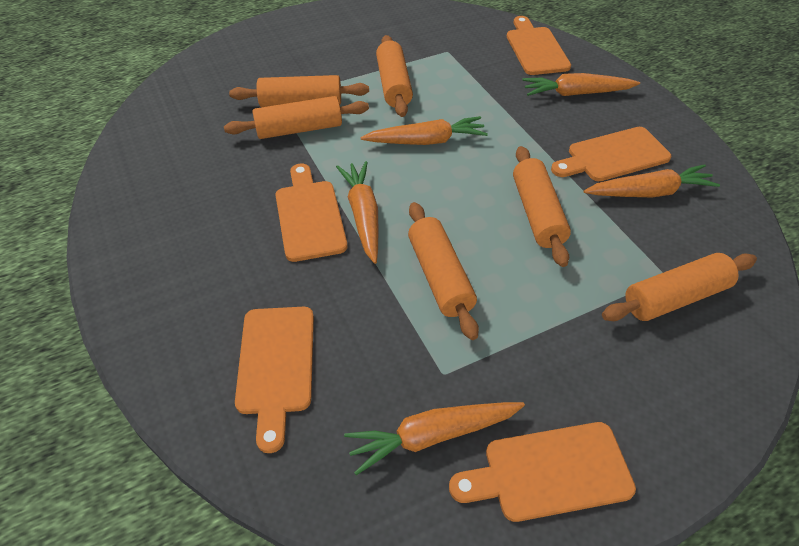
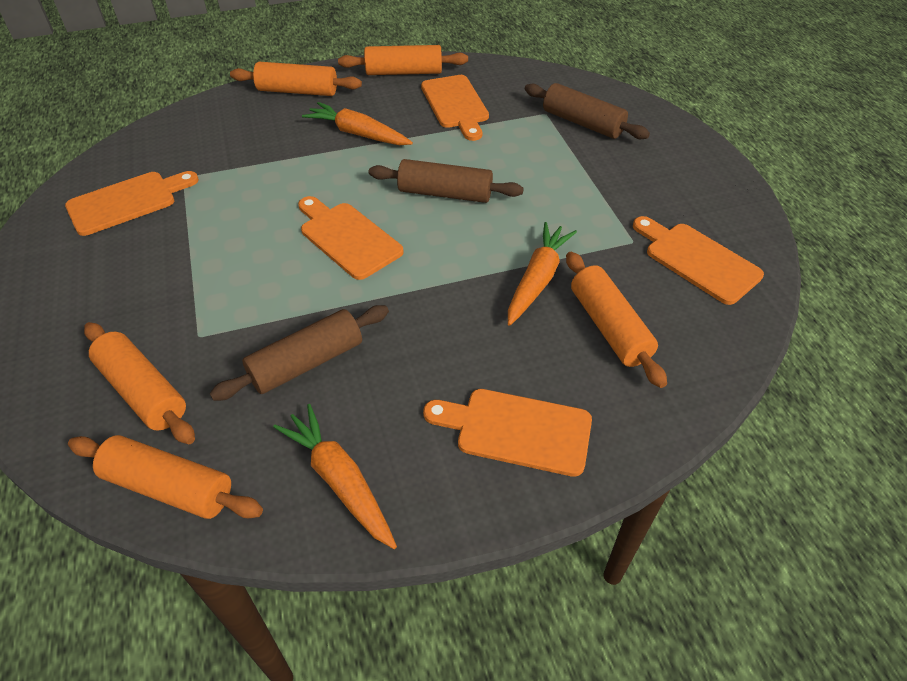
brown rolling pin: none = 0 -> [210,305,389,401] [369,159,524,203] [525,83,650,139] = 3
orange carrot: [336,161,379,264] [344,402,525,475] [361,116,488,145] [522,73,640,96] [584,164,720,197] = 5 -> [273,404,397,549] [302,102,413,145] [508,222,577,326] = 3
orange rolling pin: [224,96,369,139] [229,75,369,107] [376,35,413,117] [408,202,479,340] [513,146,571,267] [602,253,757,321] = 6 -> [68,435,263,519] [84,322,195,444] [230,62,362,96] [338,45,468,75] [566,252,667,388] = 5

